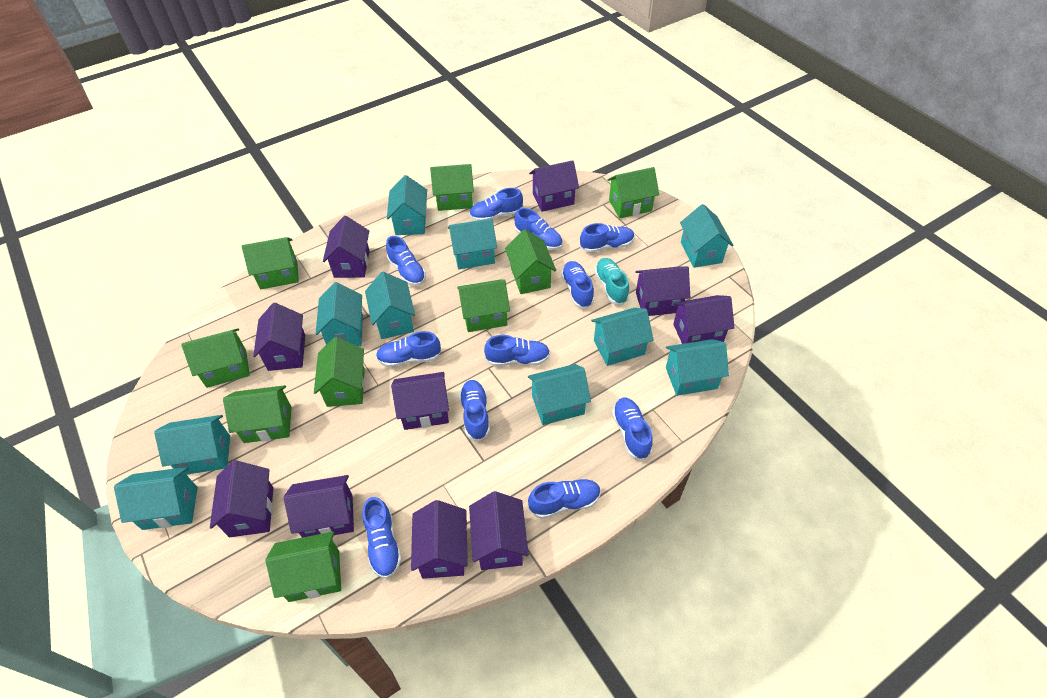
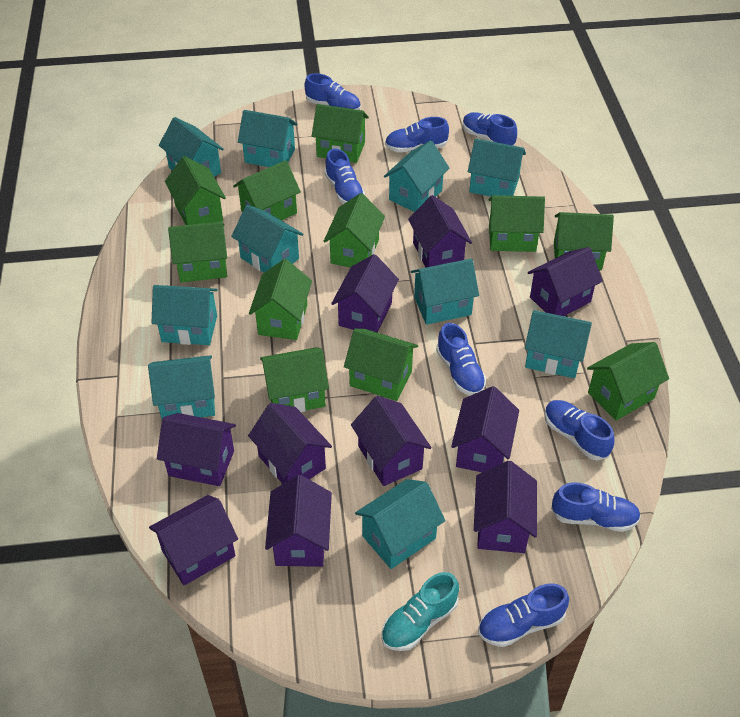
blue shoe: [362,497,402,578] [376,331,441,367] [386,236,426,286] [459,380,490,441] [469,188,523,221] [484,335,550,366] [515,208,562,250] [528,479,601,519] [561,261,594,309] [580,223,635,253] [612,398,653,460] = 11 -> [304,73,361,110] [325,149,365,204] [385,117,449,152] [436,323,486,396] [463,112,517,146] [478,583,569,647] [545,400,614,460] [551,483,641,532] = 8
green house: [181,328,250,388] [223,385,292,443] [242,237,299,289] [266,531,341,602] [314,337,365,407] [430,164,474,211] [457,279,510,332] [505,229,556,294] [607,167,659,218] = 9 -> [165,156,226,225] [168,221,227,282] [233,160,301,221] [249,259,312,340] [260,347,329,412] [312,104,369,163] [324,193,385,268] [344,329,418,401] [488,195,545,252] [554,212,614,270] [587,342,669,421] = 11

